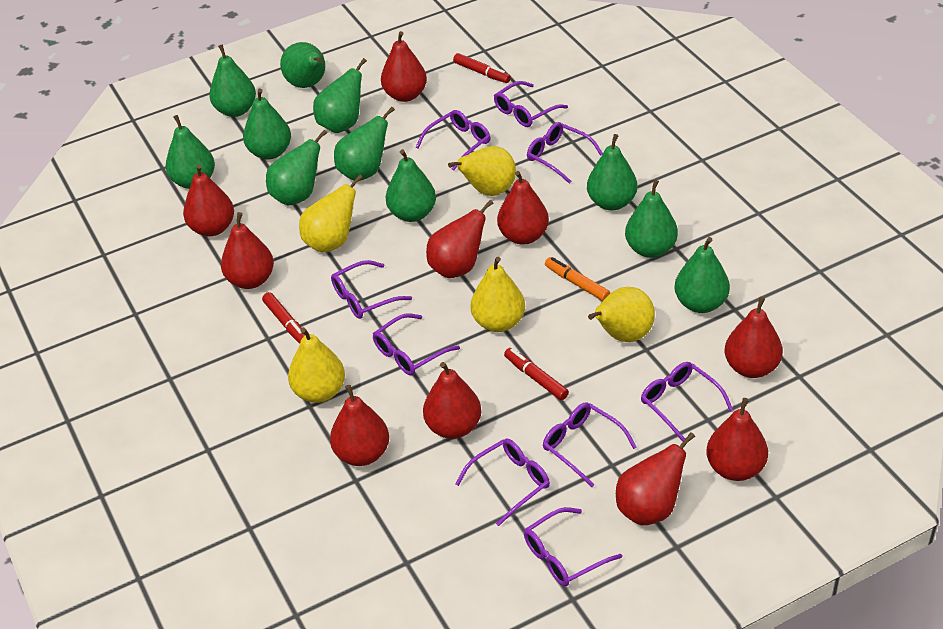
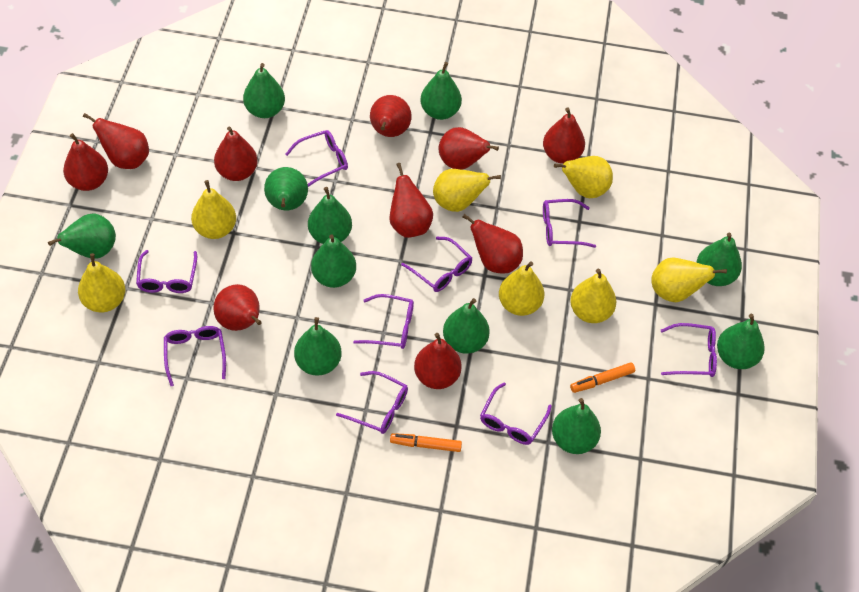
orange marker: [545,257,610,301] = 1 -> [390,433,462,452] [570,363,635,393] = 2
red marker: [262,292,305,344] [453,53,511,83] [504,348,569,400] = 3 -> none = 0
yellow pear: [288,328,345,403] [299,175,363,252] [448,146,516,196] [471,257,525,332] [588,287,655,342] = 5 -> [78,253,125,312] [191,180,236,239] [433,169,501,212] [499,261,544,316] [554,156,613,198] [570,269,616,323] [651,257,727,302] = 7

